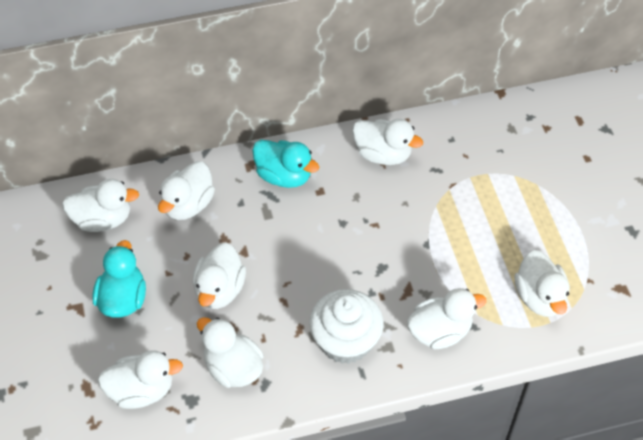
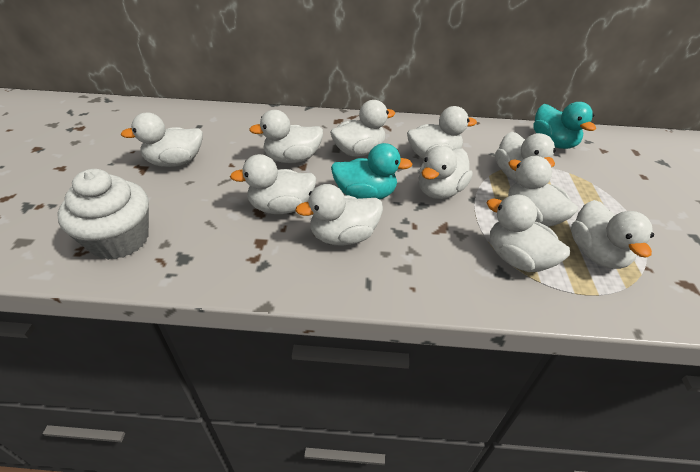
white duck: [62,179,139,232] [98,350,183,409] [158,161,215,220] [193,243,246,309] [197,317,263,388] [352,119,423,165] [407,288,486,349] [514,250,570,317] = 8 -> [121,113,203,167] [230,154,317,214] [249,110,323,163] [295,184,383,246] [330,100,395,157] [407,106,477,159] [419,146,473,199] [487,195,570,272] [495,132,556,182] [508,156,578,227] [571,200,654,269] = 11

